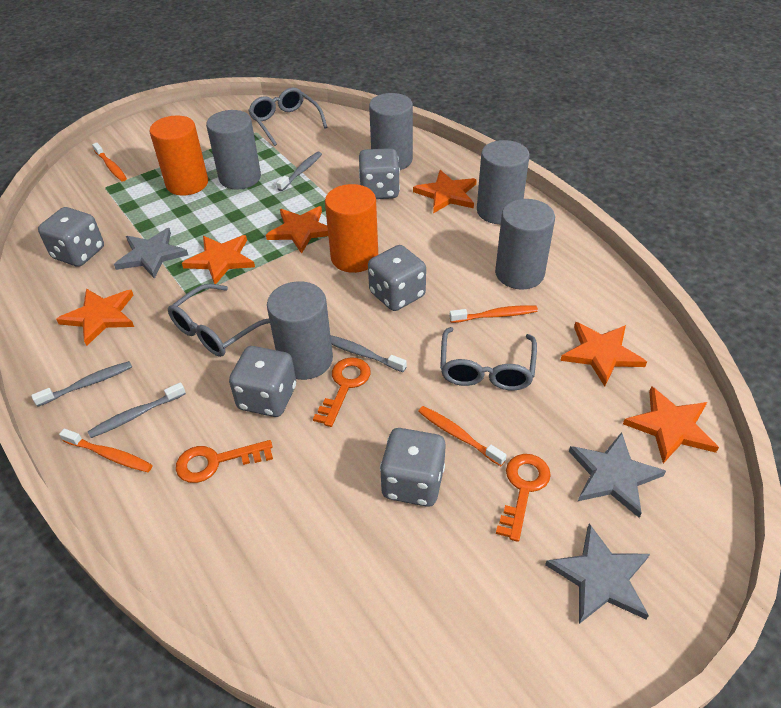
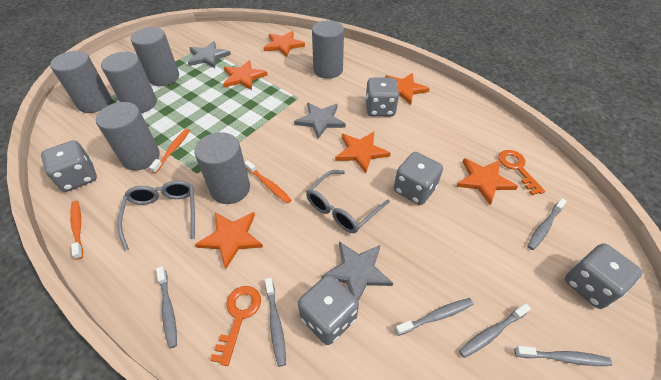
grey cylinder: [206,110,261,189] [267,281,333,380] [369,93,413,170] [477,140,530,224] [495,199,555,290] = 5 -> [50,51,111,113] [96,102,160,171] [101,52,157,113] [131,27,179,86] [194,132,250,204] [312,20,344,79] = 6
grey glasses: [168,284,270,357] [248,87,328,146] [440,327,537,390] = 3 -> [118,180,195,251] [306,170,390,233] = 2
grey toothbrush: [31,361,132,407] [87,382,186,438] [277,152,322,191] [330,335,407,372] = 4 -> [156,266,177,349] [265,278,286,367] [395,298,473,336] [459,303,531,358] [514,346,612,366] [527,198,567,250] = 6
orange cylinder: [150,115,208,196] [325,184,378,273] = 2 -> none = 0
orange key: [176,440,273,483] [313,357,371,427] [496,454,551,542] = 3 -> [210,286,261,366] [498,150,545,195] = 2
orange toothbrush: [59,429,153,472] [92,143,127,182] [418,406,507,466] [449,305,538,323] = 4 -> [70,201,83,260] [149,129,190,173] [244,160,292,204] = 3

